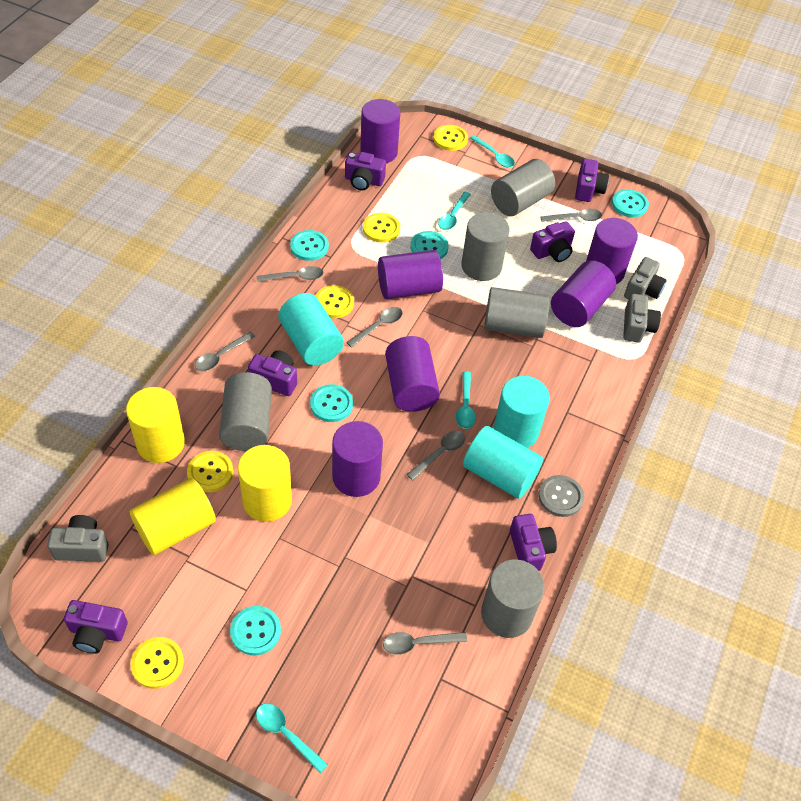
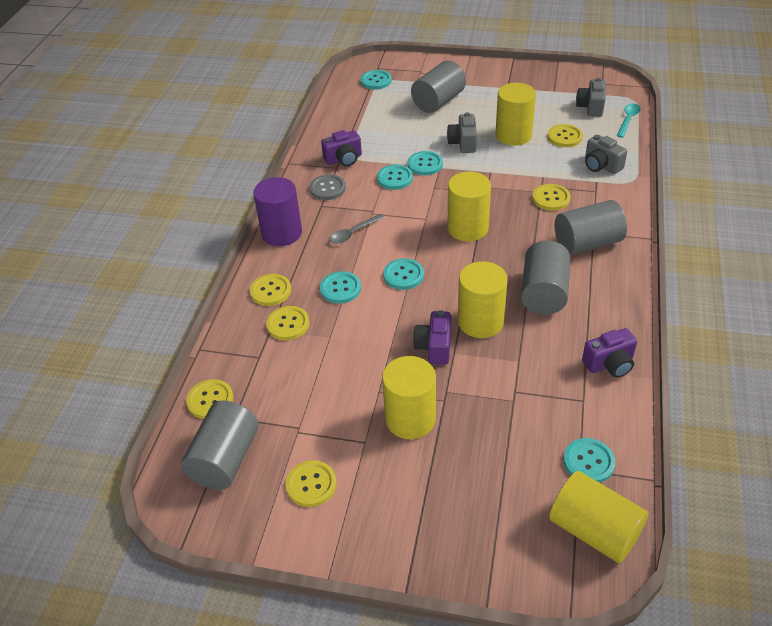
grey cylinder: [219,372,272,451] [461,212,510,281] [481,559,545,638] [484,287,550,338] [491,159,555,216] = 5 -> [181,401,259,490] [411,60,466,113] [521,240,570,314] [555,200,627,255] = 4
grey spoon: [195,332,255,371] [257,266,324,282] [346,307,403,348] [383,632,467,655] [406,431,465,480] [540,209,602,222] = 6 -> [329,214,385,244] = 1
purple camera: [64,600,128,654] [248,350,297,396] [345,152,386,190] [510,514,557,571] [530,221,575,262] [575,159,609,202] = 6 -> [321,130,362,167] [413,310,451,365] [582,328,637,378] = 3
purple cylinder: [332,421,383,497] [360,99,400,163] [378,250,443,299] [385,336,440,412] [551,260,616,327] [586,218,638,284] = 6 -> [253,177,302,246] = 1
turquoise button: [230,606,281,655] [290,230,329,261] [310,384,353,422] [410,231,449,259] [612,189,649,217] = 5 -> [320,271,361,304] [360,70,392,90] [377,164,413,190] [383,258,424,290] [408,151,443,175] [563,438,615,483] = 6
turquoise cylinder: [278,293,344,366] [463,426,543,499] [494,376,550,448] = 3 -> none = 0
turquoise spoon: [256,703,328,773] [438,192,471,230] [456,371,476,429] [470,135,515,167] = 4 -> [617,103,641,138] = 1
yellow button: [130,637,184,689] [187,451,233,492] [315,285,354,318] [363,213,400,243] [433,125,468,151] = 5 -> [186,379,234,419] [250,274,291,306] [266,306,310,340] [286,460,337,507] [532,184,571,211] [548,124,583,147] = 6
yellow cylinder: [126,387,185,463] [130,478,216,555] [238,445,292,522] = 3 -> [382,356,436,439] [448,172,491,241] [458,261,508,338] [495,83,536,146] [549,471,649,563] = 5

